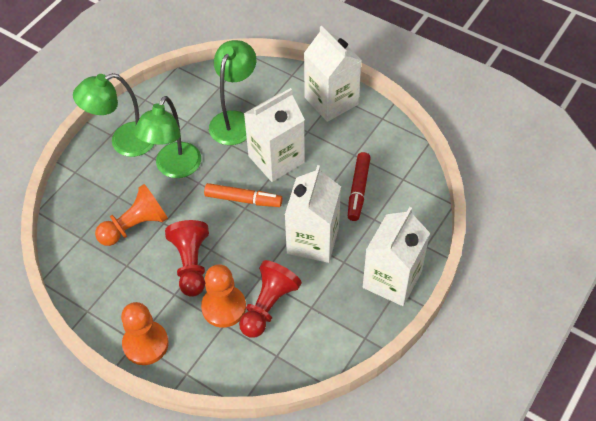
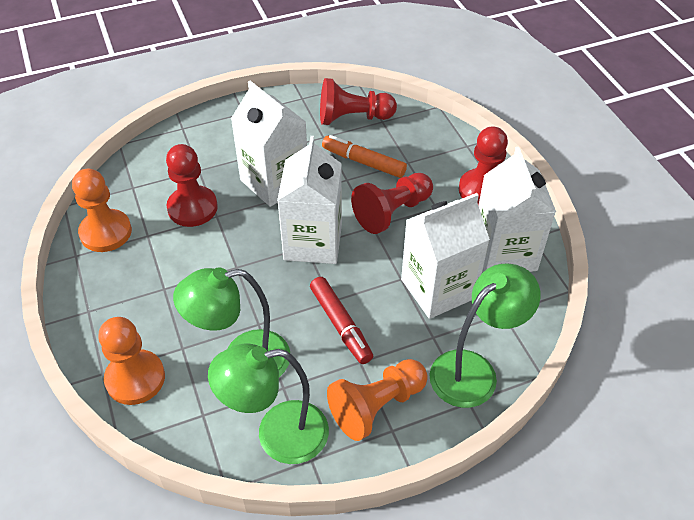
red pawn: [165,220,209,297] [239,260,302,338] = 2 -> [166,144,218,227] [320,78,397,125] [351,173,433,234] [459,126,508,205] = 4

